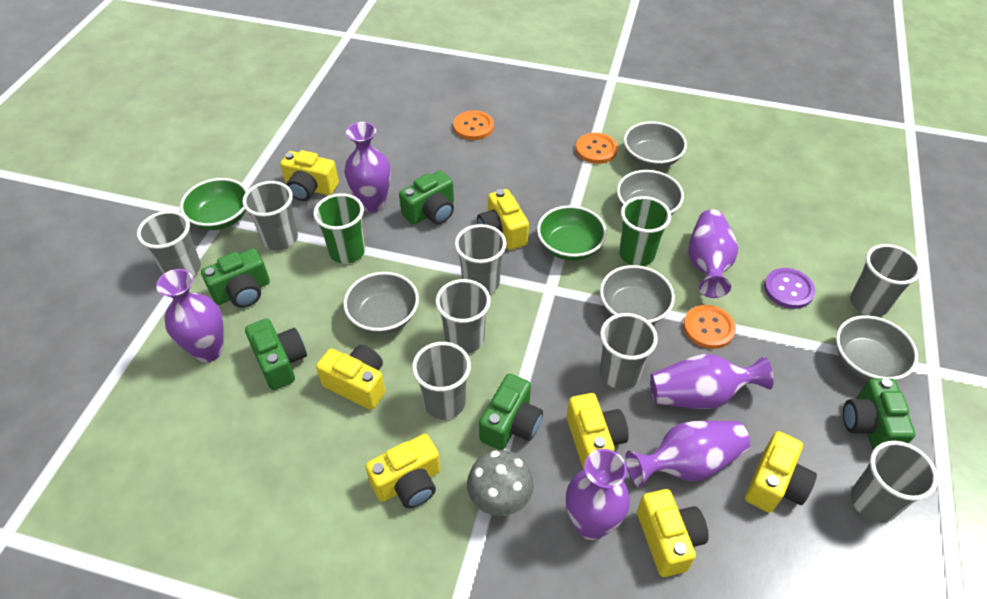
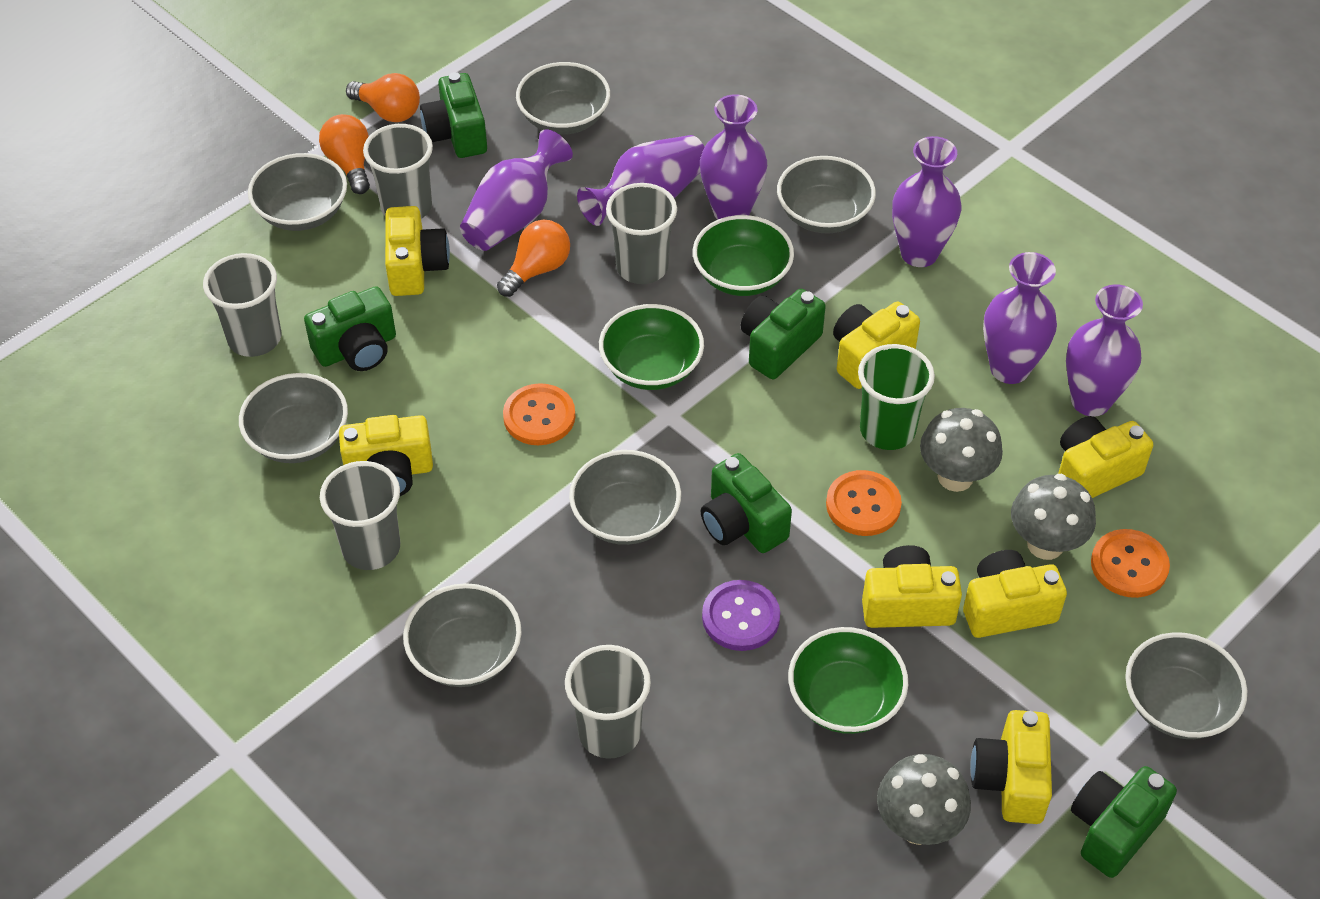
green bowl: [180,178,247,230] [537,205,607,261] = 2 -> [599,304,704,390] [693,215,794,296] [788,627,908,734] = 3
green cup: [313,193,365,264] [619,196,671,266] = 2 -> [858,344,935,450] = 1
grey bowl: [343,272,419,334] [600,265,675,324] [617,170,684,215] [624,121,687,168] [836,315,918,380] = 5 -> [239,373,348,463] [248,153,347,231] [403,583,522,687] [516,62,610,135] [569,450,681,545] [777,156,876,234] [1125,632,1247,739] = 7
grey cup: [137,211,201,277] [242,181,298,251] [412,342,471,419] [436,279,491,354] [455,224,506,295] [600,313,658,389] [850,244,921,317] [851,441,938,523] = 8 -> [203,253,281,357] [320,461,400,570] [363,124,433,219] [565,645,651,759] [606,183,677,284] = 5
grey mushroom: [467,450,534,516] = 1 -> [877,754,971,845] [920,408,1003,492] [1011,474,1096,560] = 3
orange light bulb: none = 0 -> [319,114,370,194] [346,73,420,122] [497,220,570,297] = 3

